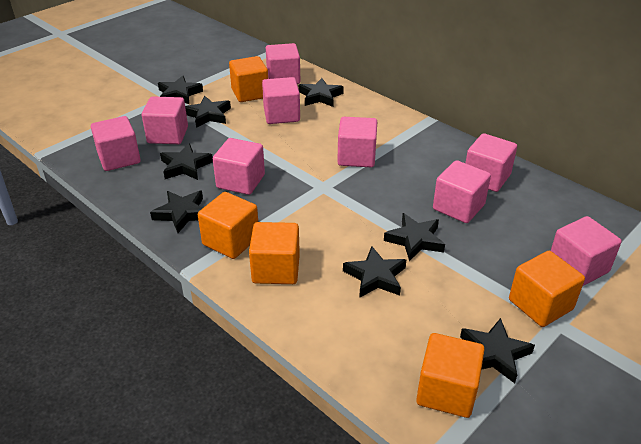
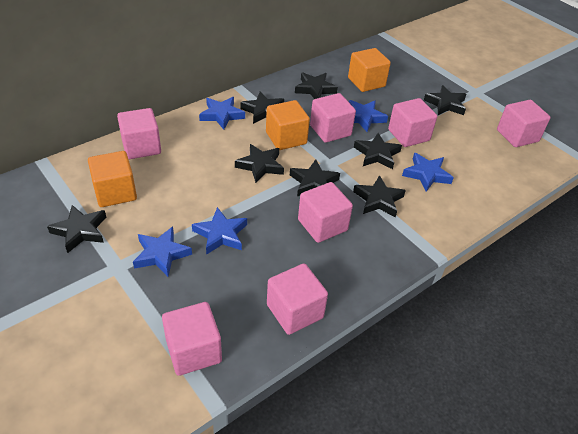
blue star: none = 0 -> [133,226,192,277] [192,207,247,255] [199,97,245,130] [349,100,388,132] [402,153,454,192] = 5
orange cube: [198,192,258,259] [229,56,268,102] [249,222,300,284] [416,333,485,418] [509,251,585,327] = 5 -> [88,151,137,207] [266,100,310,150] [348,48,391,92] = 3
pink cube: [91,116,141,171] [142,96,188,144] [213,138,265,195] [262,77,300,124] [266,43,300,84] [337,117,377,167] [433,160,491,223] [466,133,517,192] [551,216,622,286] = 9 -> [117,108,161,159] [162,302,222,376] [267,264,328,335] [298,182,353,243] [310,93,356,143] [388,98,437,147] [497,100,551,147] = 7

